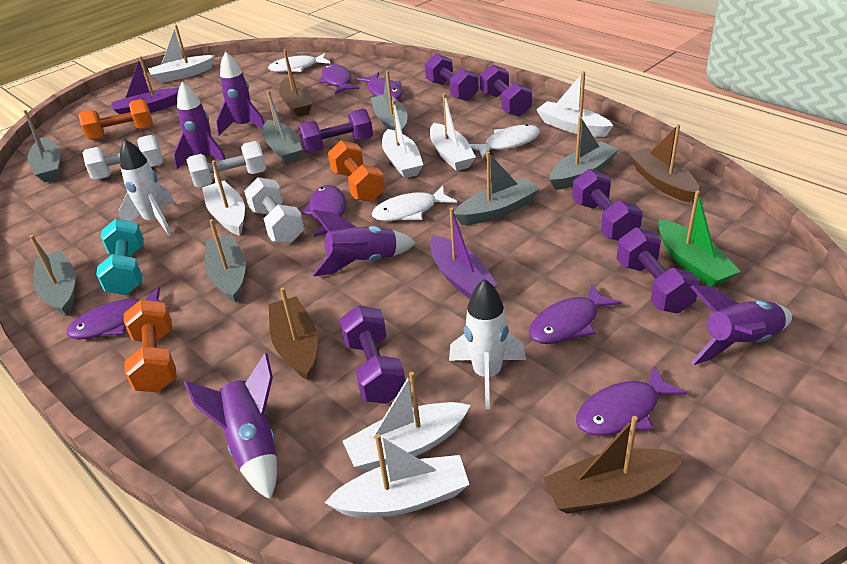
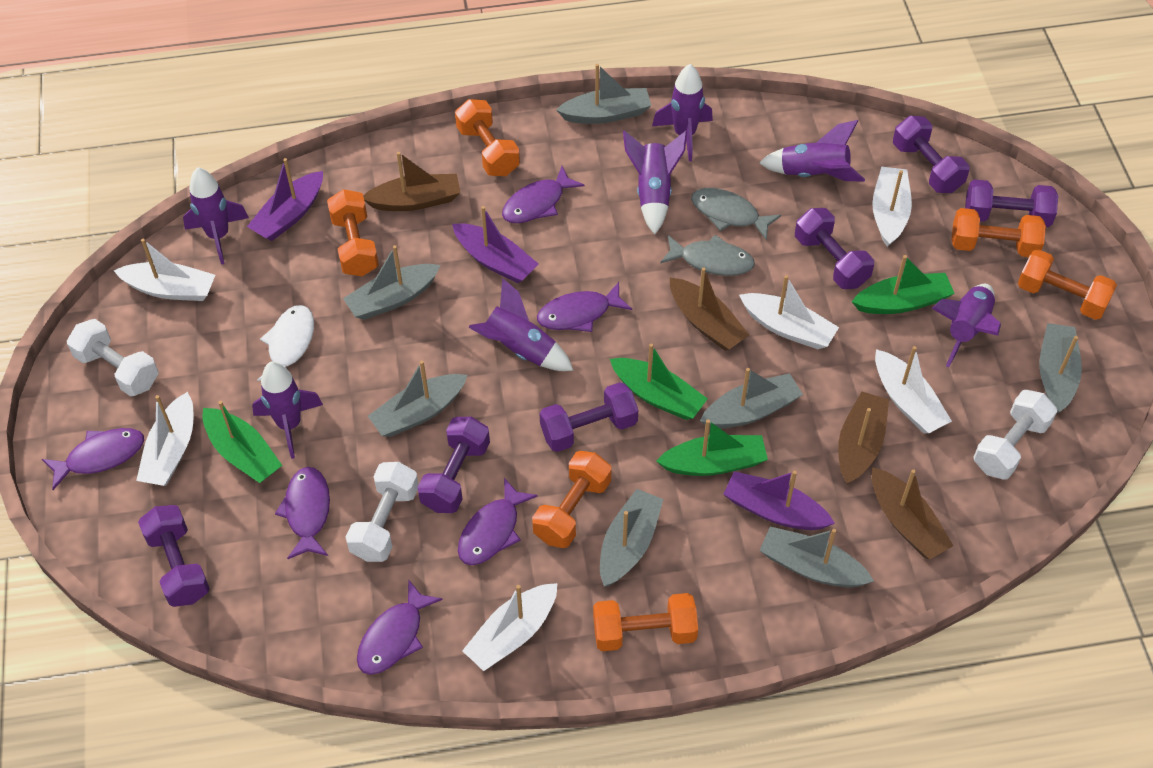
green boat: [658,191,741,287] = 1 -> [203,401,282,483] [610,344,708,420] [656,419,768,476] [852,255,955,314] = 4
grey fish: none = 0 -> [660,235,755,276] [691,188,781,241] = 2
orange dumbbell: [79,99,153,140] [124,299,177,393] [328,140,385,202] = 3 -> [327,189,379,276] [455,99,520,176] [532,451,611,548] [593,593,698,651] [951,208,1046,257] [1018,249,1117,320] = 6
purple boat: [111,56,179,114] [430,208,498,299] = 2 -> [247,158,323,241] [452,206,538,283] [723,471,835,530] = 3
purple rocket: [174,82,226,169] [184,353,277,500] [216,51,265,136] [312,210,416,277] [690,285,792,365] = 5 -> [183,167,249,264] [252,361,323,459] [468,278,574,371] [623,130,687,235] [652,64,713,161] [759,120,865,182] [932,284,1001,367] = 7
turquoise dumbbell: [96,218,144,295] = 1 -> none = 0
white boat: [148,25,215,83] [202,160,245,236] [325,434,469,518] [343,372,470,471] [382,100,423,178] [430,93,476,171] [536,71,613,137] = 7 -> [114,239,215,301] [136,392,193,486] [462,583,557,671] [739,275,839,349] [872,167,912,247] [875,346,952,433] = 6
white fish: [268,53,330,72] [372,186,457,221] [469,124,540,159] = 3 -> [257,305,314,381] = 1
white rocket: [118,139,175,235] [449,279,526,409] = 2 -> none = 0

